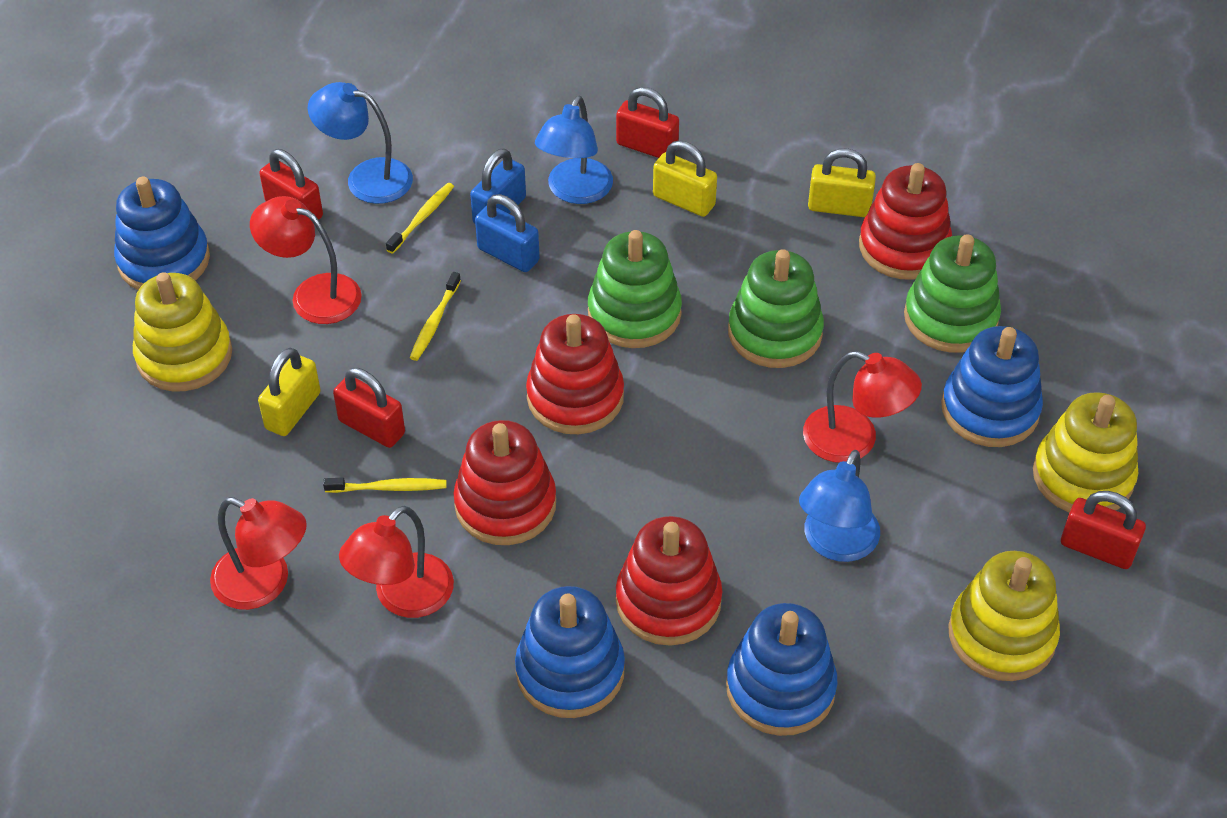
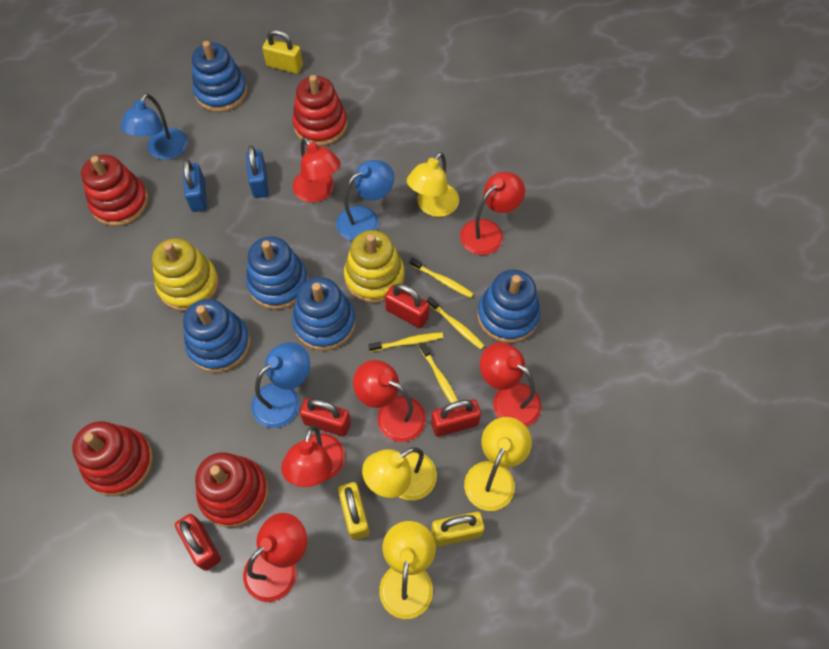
blue stacking toy: [114,177,210,290] [515,586,625,718] [726,603,837,736] [941,326,1043,447] = 4 -> [183,299,251,373] [192,41,248,112] [246,236,308,310] [292,277,356,351] [477,270,540,343] = 5
green stacking toy: [588,230,682,348] [728,249,824,368] [904,234,1001,353] = 3 -> none = 0
red lamp: [210,497,307,610] [250,196,362,324] [339,506,454,618] [803,351,922,463] = 4 -> [243,513,307,602] [281,425,345,487] [293,137,341,203] [353,360,426,442] [460,172,525,255] [480,342,541,427] = 6
yellow lamp: none = 0 -> [362,447,437,500] [379,521,436,619] [407,152,459,217] [464,417,532,511] = 4
yellow stacking toy: [133,272,232,391] [948,551,1060,681] [1033,392,1138,513] = 3 -> [152,238,219,311] [344,230,405,303] = 2
yellow toothbrush: [323,478,446,493] [386,183,454,254] [410,272,461,361] = 3 -> [368,332,444,352] [410,257,473,298] [420,342,458,403] [427,296,485,349] = 4

